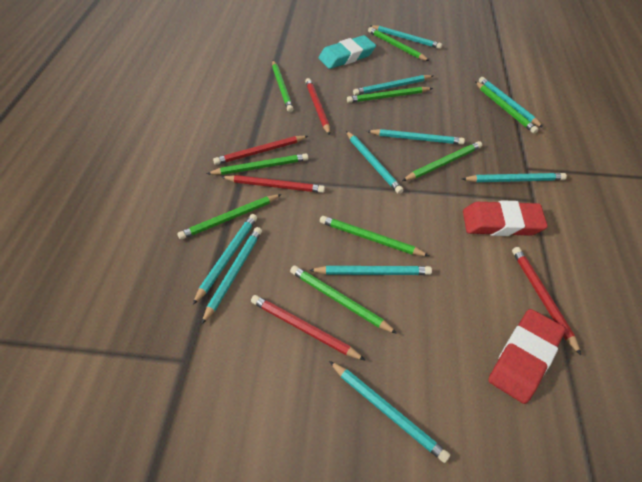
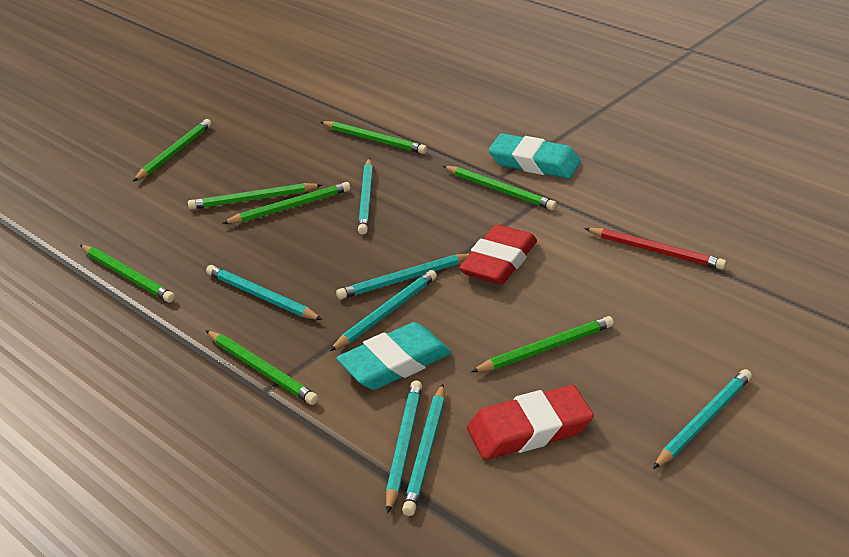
green pencil: [177,194,282,240] [207,153,308,175] [272,61,293,112] [290,265,397,334] [320,216,429,256] [347,87,433,103] [368,27,429,61] [402,141,482,181] [475,81,538,134] = 9 -> [80,245,175,303] [133,119,211,181] [188,183,322,209] [206,330,318,405] [222,182,350,224] [321,121,427,154] [443,166,557,210] [471,316,614,372] = 8
red pencil: [213,136,308,165] [221,175,325,193] [251,295,365,360] [305,78,330,135] [512,247,581,355] = 5 -> [584,228,726,270] = 1
turquoise eraser: [318,35,376,69] = 1 -> [336,322,452,390] [489,133,581,179] = 2
turquoise pencil: [193,214,257,305] [202,227,262,324] [309,266,432,275] [329,361,450,463] [346,131,403,194] [353,75,433,95] [367,129,465,145] [370,25,442,49] [462,173,567,182] [479,77,543,128] = 10 -> [206,265,322,320] [330,270,437,351] [336,254,470,299] [358,158,373,235] [386,380,422,514] [402,384,445,516] [653,369,752,469] = 7

